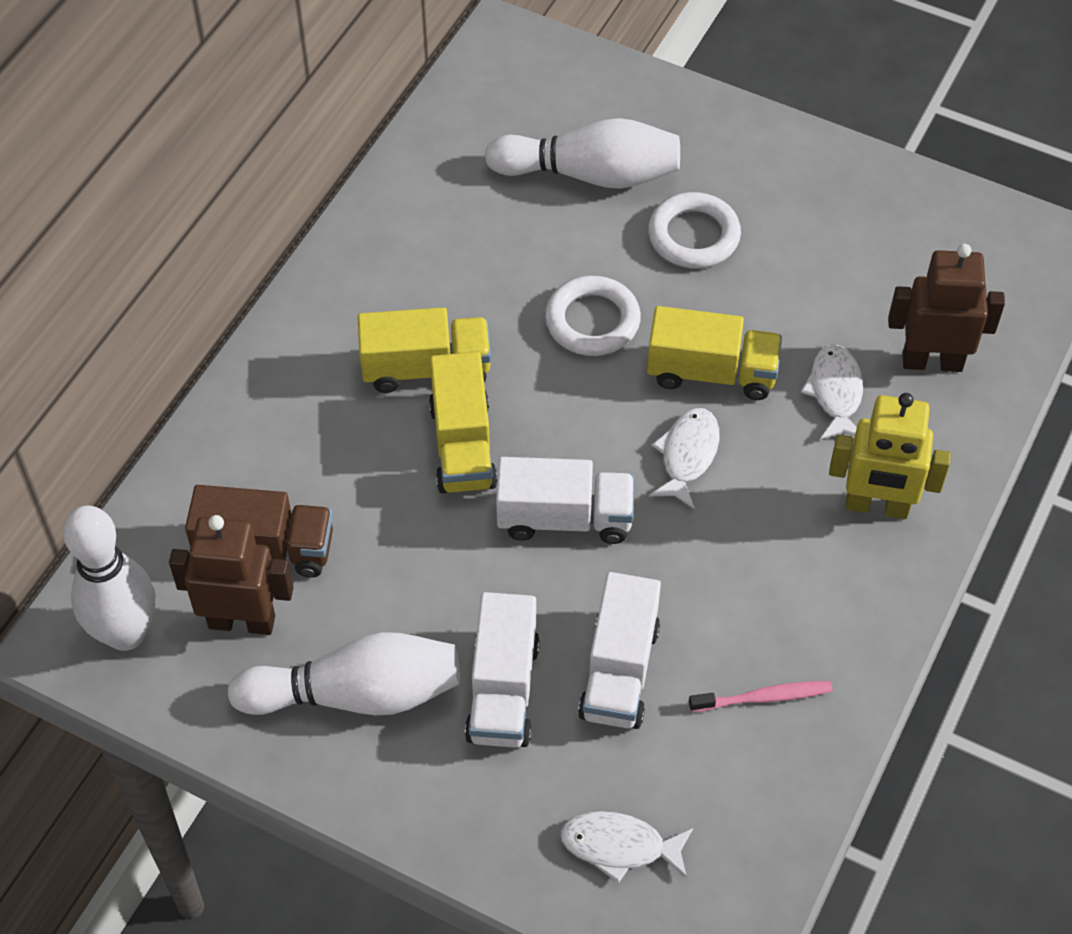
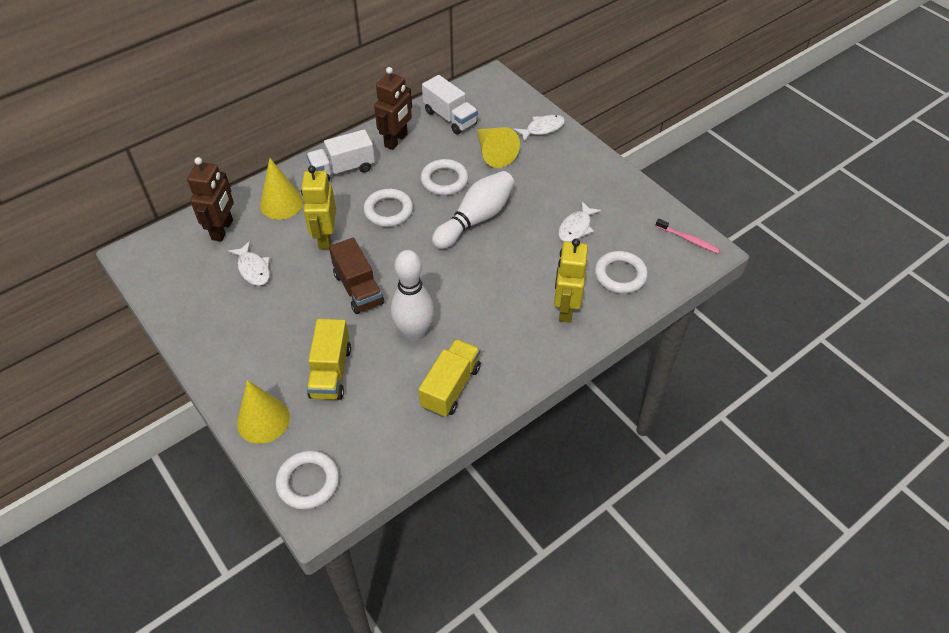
white bowling pin: [63,506,156,651] [228,632,460,715] [485,118,680,189] = 3 -> [391,250,434,341] [432,171,515,249] = 2
white ring: [545,276,641,356] [648,192,741,268] = 2 -> [276,450,339,510] [363,189,413,227] [420,159,469,195] [595,251,648,294] = 4
white truck: [465,592,540,748] [496,457,634,544] [578,572,661,729] = 3 -> [306,129,375,181] [422,75,478,134] = 2
yellow cone: none = 0 -> [237,380,290,444] [260,158,303,219] [477,127,520,168] = 3
yellow robot: [829,393,951,519] = 1 -> [301,166,336,249] [554,238,588,322] = 2
yellow truck: [358,307,491,393] [429,352,497,493] [647,306,782,400] = 3 -> [307,319,351,400] [418,339,481,417] = 2

